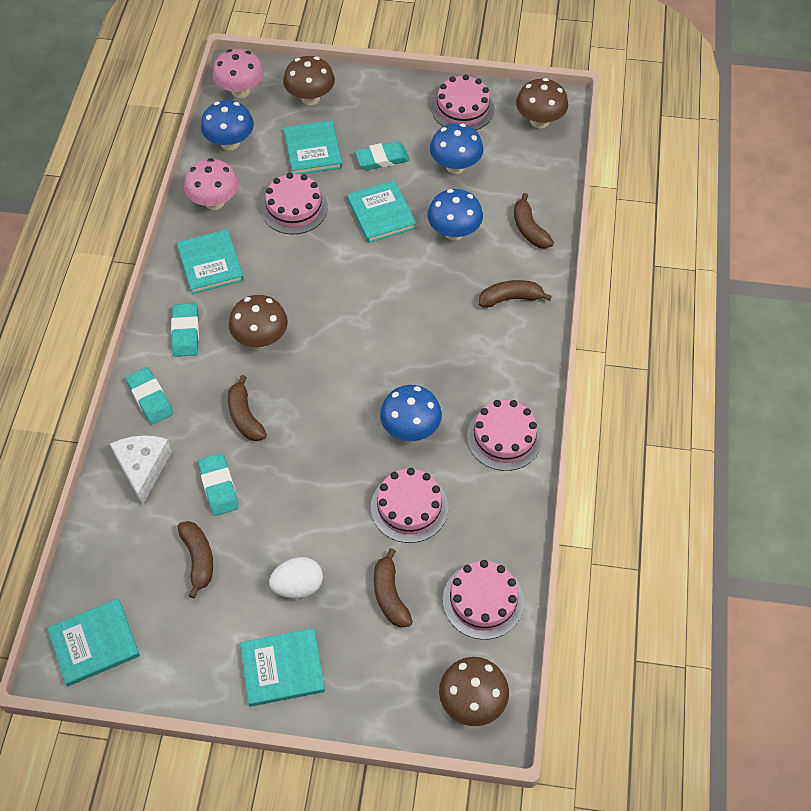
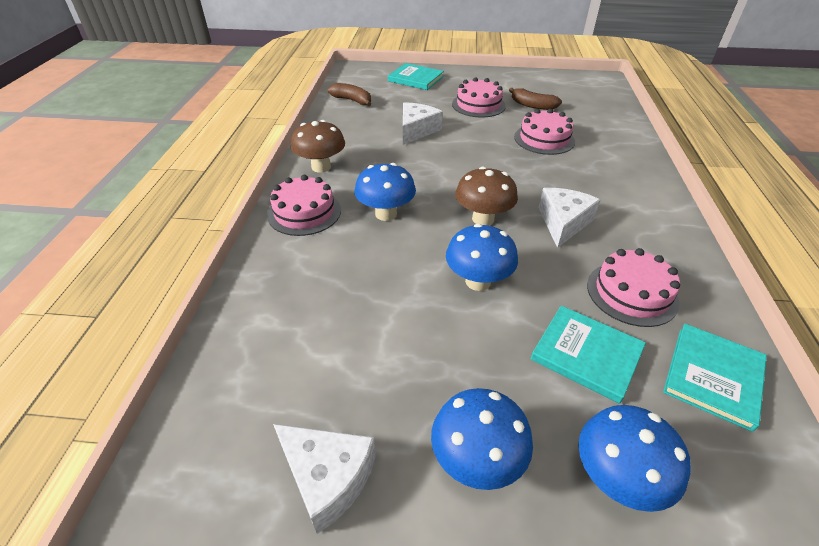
brown banana: [178,521,213,599] [228,375,267,441] [374,548,413,628] [479,280,552,308] [514,193,554,249] = 5 -> [328,83,371,106] [509,88,562,110] = 2
brown mushroom: [229,295,288,348] [283,56,335,105] [439,657,509,726] [516,78,568,128] = 4 -> [291,120,345,173] [455,167,518,226] = 2
pink cake: [261,173,328,234] [371,468,448,543] [431,74,495,130] [443,560,524,639] [467,400,542,471] = 5 -> [267,175,341,236] [452,77,506,117] [514,109,575,155] [587,248,680,327] = 4
pink mushroom: [184,158,239,210] [212,49,264,98] = 2 -> none = 0
turquoise book: [47,598,140,686] [177,229,244,294] [240,628,325,707] [284,120,342,174] [347,180,417,243] = 5 -> [388,63,444,90] [531,306,646,404] [663,323,767,432] = 3
turquoise eraser: [126,367,173,425] [171,303,199,357] [198,453,239,516] [355,141,410,170] = 4 -> none = 0
white cheese: [110,435,172,505] = 1 -> [273,424,376,534] [403,102,443,145] [539,188,600,248] = 3
white egg: [269,557,323,599] = 1 -> none = 0

